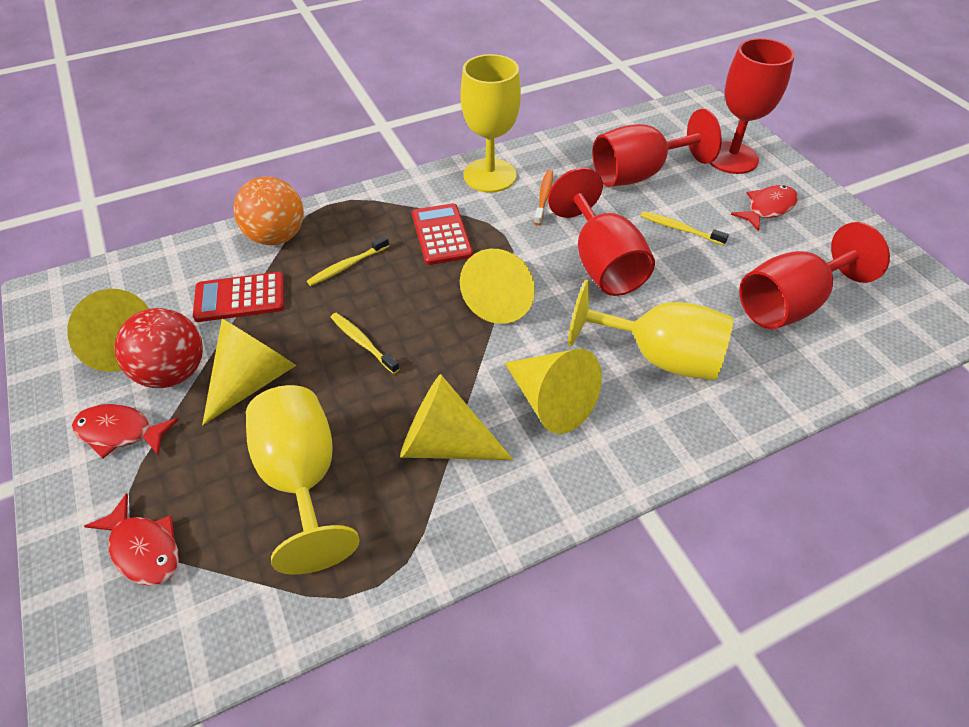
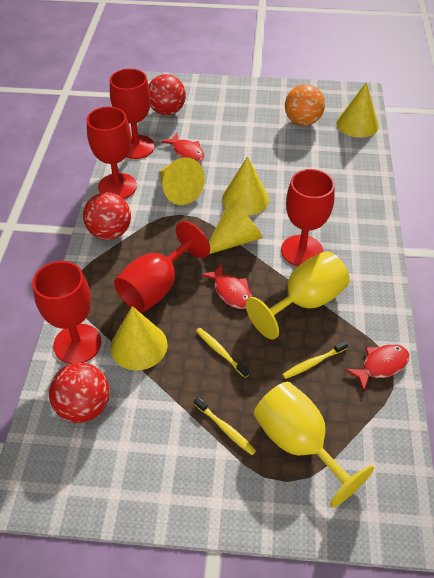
orange toothbrush: [534,170,553,226] = 1 -> none = 0
red ball: [114,308,203,388] = 1 -> [49,363,110,423] [83,192,131,240] [149,74,186,115] = 3
red calculator: [193,272,284,322] [412,203,473,265] = 2 -> none = 0
red goblet: [548,168,655,296] [593,109,722,187] [709,38,795,174] [739,222,890,329] = 4 -> [32,261,101,364] [87,107,137,199] [110,69,155,159] [114,221,210,312] [281,169,335,266] = 5
yellow goblet: [246,385,360,575] [460,54,521,192] [568,280,733,380] = 3 -> [246,251,350,340] [254,382,374,508] = 2

